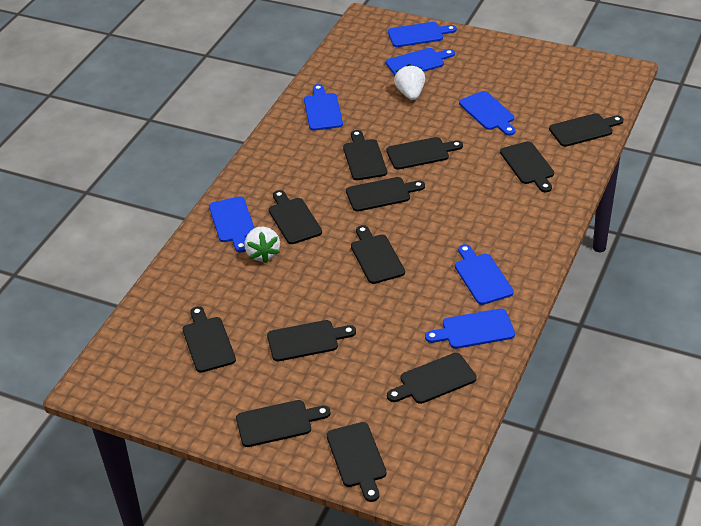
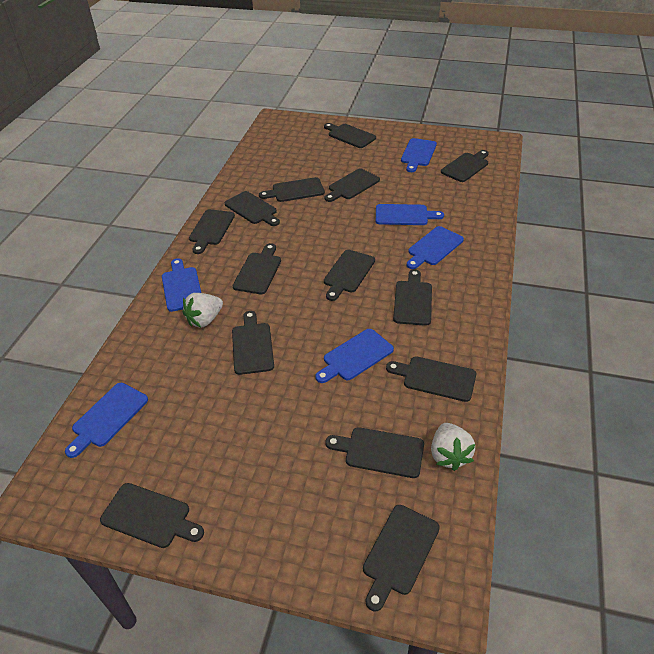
black cutting board: [183,306,236,373] [236,400,330,447] [267,320,356,362] [269,190,322,244] [327,422,386,502] [343,130,387,180] [346,177,425,212] [351,225,405,284] [386,137,463,169] [387,353,477,404] [500,141,554,192] [549,113,624,147] = 12 -> [100,483,204,548] [189,209,235,254] [225,191,280,226] [232,311,274,375] [233,243,281,294] [259,177,325,202] [324,123,376,148] [324,250,375,301] [325,168,380,202] [325,427,424,478] [363,505,440,612] [386,357,476,402] [393,269,432,326] [441,150,489,182] = 14
blue cutting board: [209,197,254,253] [304,84,343,131] [386,48,455,75] [388,22,457,47] [425,309,515,349] [455,244,514,305] [459,91,515,136] = 7 -> [65,383,148,458] [162,258,201,312] [315,329,394,383] [376,204,444,225] [401,138,437,172] [406,226,464,269] = 6

